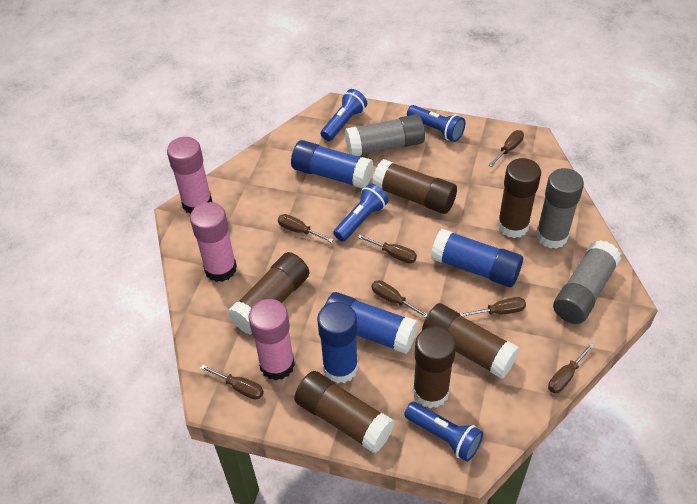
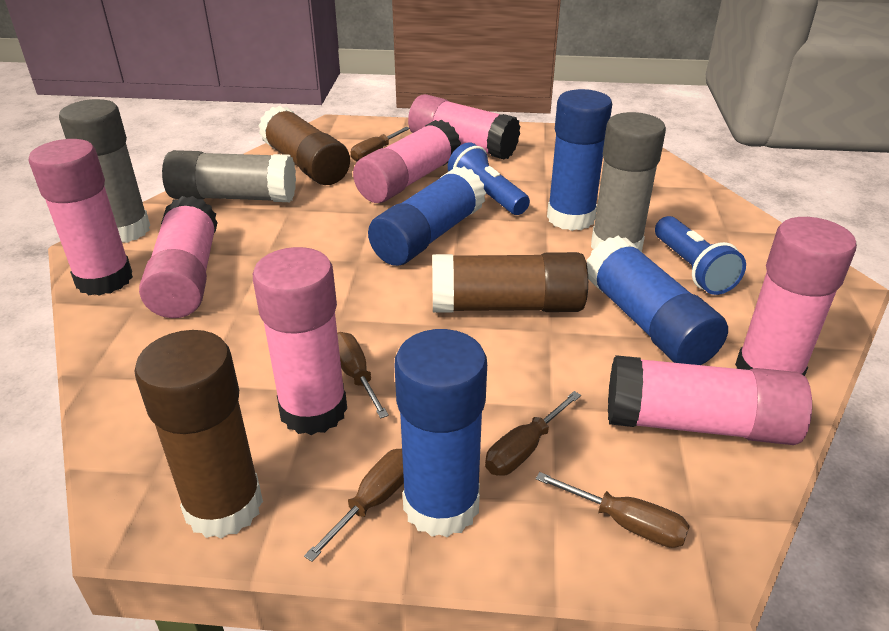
blue flashlight: [321,89,367,141] [333,184,389,242] [404,402,483,462] [407,105,465,142] = 4 -> [448,142,530,215] [655,216,746,295] = 2
brown glue stick: [228,252,310,335] [294,371,395,453] [372,159,457,214] [413,326,456,408] [422,303,520,379] [497,158,541,238] = 6 -> [134,330,263,538] [258,105,350,185] [432,252,588,313] = 3
brown screwdriver: [200,365,264,400] [278,214,333,243] [358,235,417,263] [372,280,428,318] [459,297,526,317] [489,130,524,167] [548,343,594,393] = 7 -> [304,449,404,562] [337,332,389,418] [351,127,409,161] [485,391,581,476] [536,472,690,548] = 5
pink glue stick: [167,137,212,214] [190,202,237,282] [248,299,295,380] = 3 -> [29,139,133,296] [139,196,218,318] [253,247,347,435] [353,120,461,203] [408,94,520,159] [608,355,812,445] [735,217,857,376] = 7

